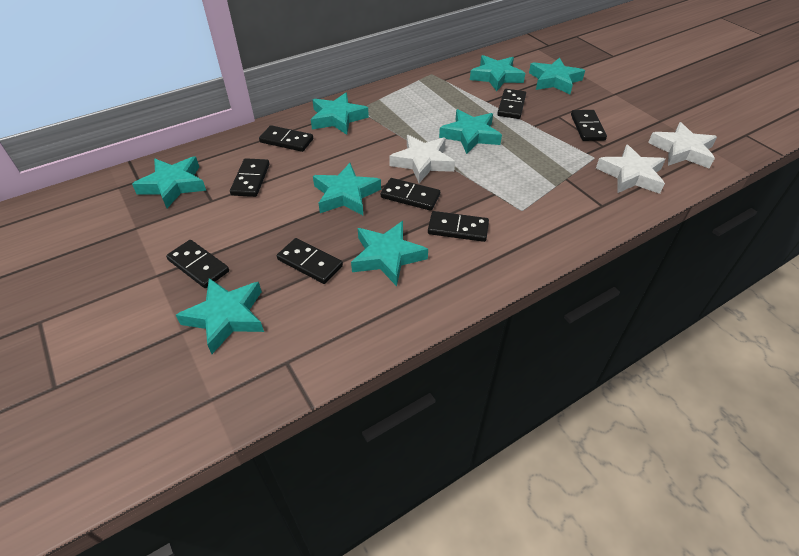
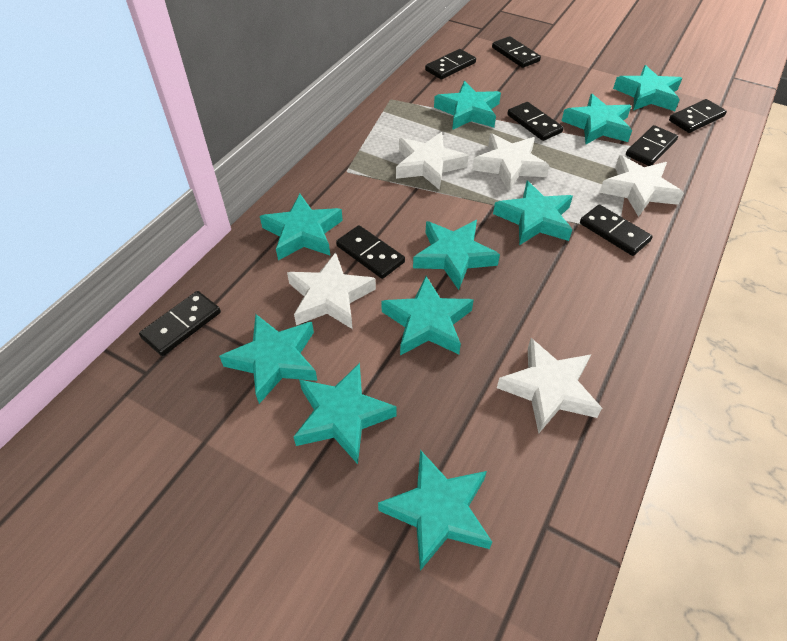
turquoise star: [132,157,206,208] [176,278,264,354] [311,93,369,135] [313,163,381,215] [351,221,428,286] [439,109,502,154] [470,55,525,91] [529,58,585,94] = 8 -> [219,314,317,404] [260,194,343,260] [294,363,397,464] [378,450,492,571] [381,276,474,355] [413,220,500,290] [434,81,501,130] [493,181,573,245] [562,94,632,145] [613,65,682,111] = 10
white star: [389,135,455,183] [596,144,666,194] [648,122,717,168] = 3 -> [287,252,376,329] [396,132,468,190] [472,134,550,191] [497,338,602,433] [599,155,684,217] = 5

